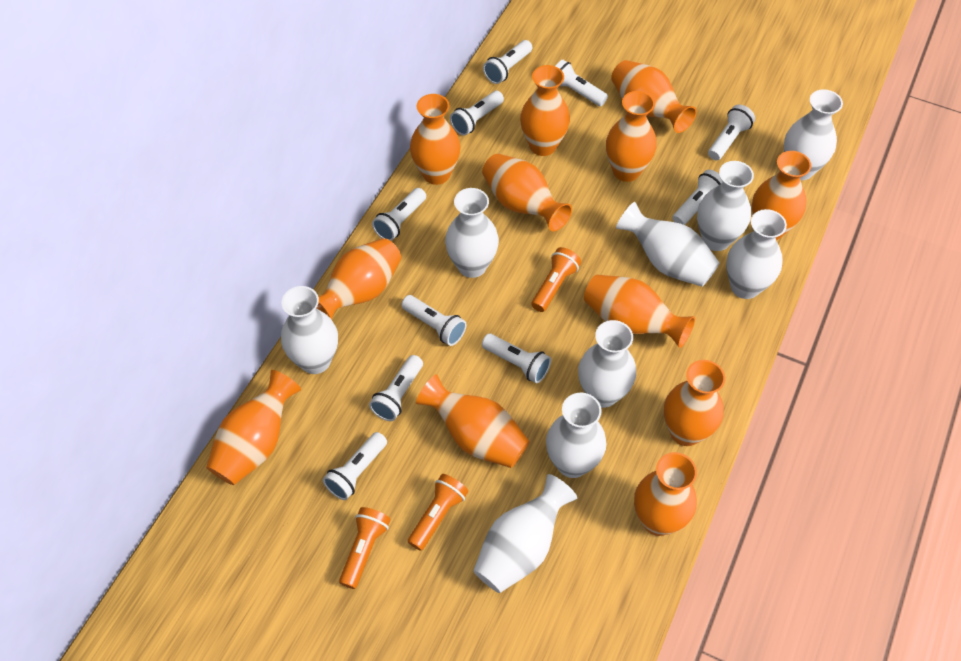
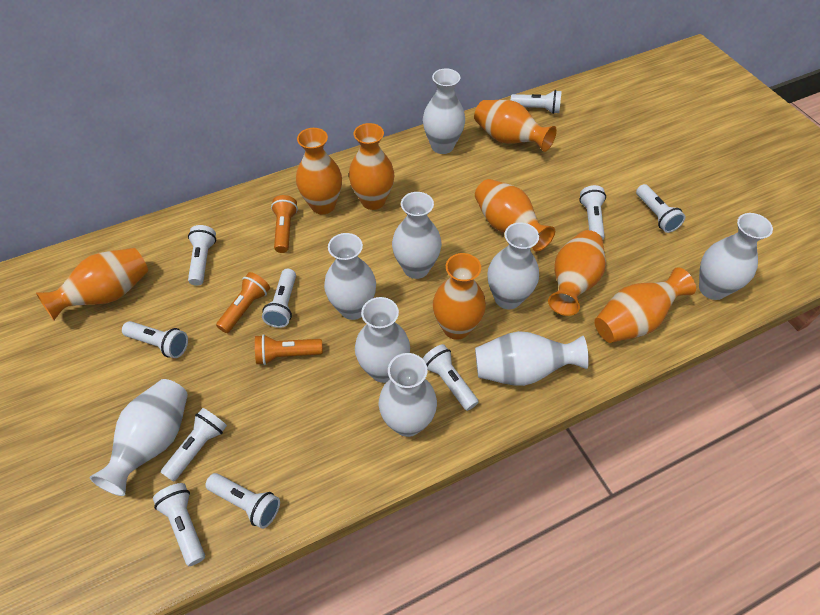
orange vase: [206,370,301,485] [316,238,401,320] [410,94,461,185] [416,374,530,468] [482,154,572,231] [520,65,570,156] [584,275,695,348] [606,91,657,182] [611,60,697,133] [634,452,697,536] [664,360,725,446] [752,151,811,240] = 12 -> [36,248,148,320] [296,128,342,214] [349,123,394,210] [433,253,486,340] [474,100,557,152] [475,179,555,251] [548,230,606,316] [594,267,696,343] = 8

